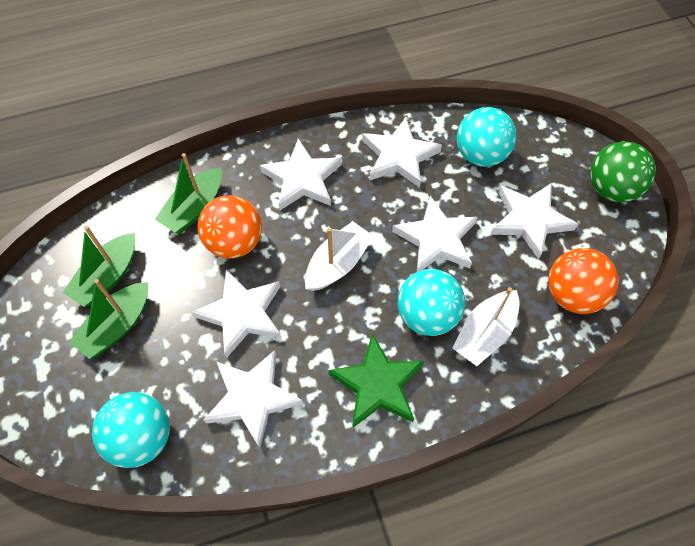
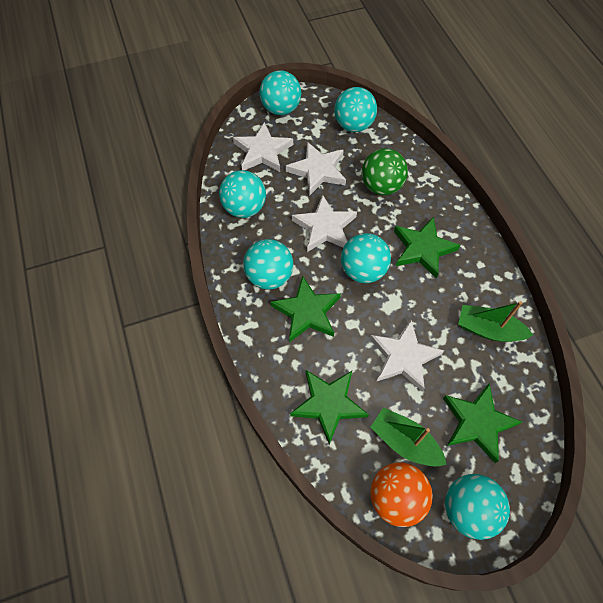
green boat: [63,226,135,307] [69,279,148,359] [155,153,222,233] = 3 -> [370,407,447,467] [458,301,533,342] = 2
green star: [328,333,424,428] = 1 -> [271,275,341,342] [290,370,369,445] [394,217,460,278] [443,383,522,463] = 4
orange ball: [198,195,262,259] [548,248,619,314] = 2 -> [370,462,433,527] = 1
turquoise ball: [92,392,170,468] [398,269,465,336] [457,107,516,167] = 3 -> [219,170,266,218] [243,239,293,290] [259,70,301,115] [334,87,377,132] [341,233,391,283] [445,474,510,540] = 6
white boat: [305,221,374,291] [452,287,520,366] = 2 -> none = 0
white star: [192,269,281,358] [204,350,303,448] [260,138,341,211] [362,117,442,188] [392,196,478,272] [490,183,578,260] = 6 -> [233,122,293,172] [286,142,346,196] [292,194,357,252] [370,320,444,392] = 4

